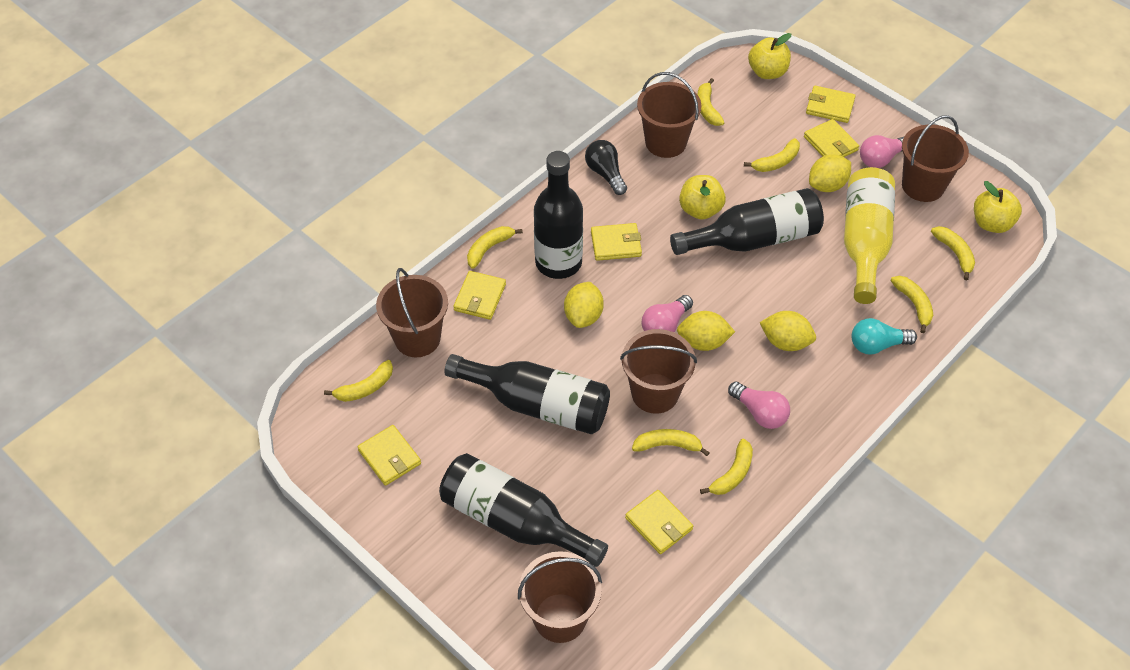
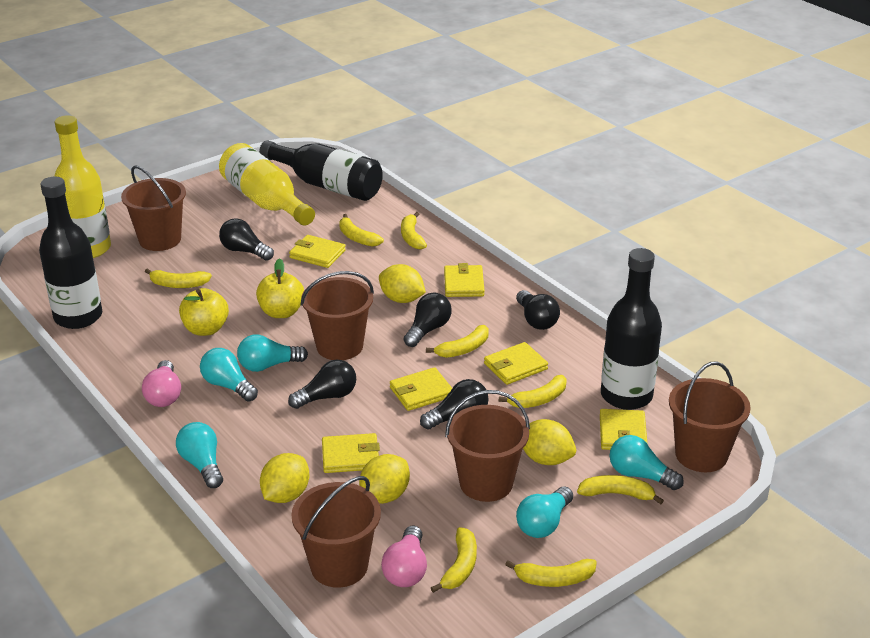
black bottle: [439,453,608,567] [444,354,610,435] [534,151,583,279] [670,188,824,255] = 4 -> [39,177,102,329] [259,140,383,201] [601,248,662,410] = 3
black light bulb: [585,140,627,195] = 1 -> [219,218,274,261] [288,360,356,409] [404,293,452,347] [420,379,489,430] [516,290,560,330] = 5
pink light bulb: [642,295,693,332] [728,382,790,429] [860,135,904,168] = 3 -> [142,360,181,407] [381,525,427,587] = 2
turquoise light bulb: [852,318,917,355] = 1 -> [176,422,223,488] [200,348,258,402] [237,334,308,372] [516,486,573,538] [610,435,684,490] = 5
yellow apple: [679,175,726,220] [748,33,791,79] [974,181,1022,233] = 3 -> [179,288,229,336] [256,258,304,318] = 2
yellow bottle: [844,167,895,304] = 1 -> [54,115,111,258] [219,143,315,225] = 2

